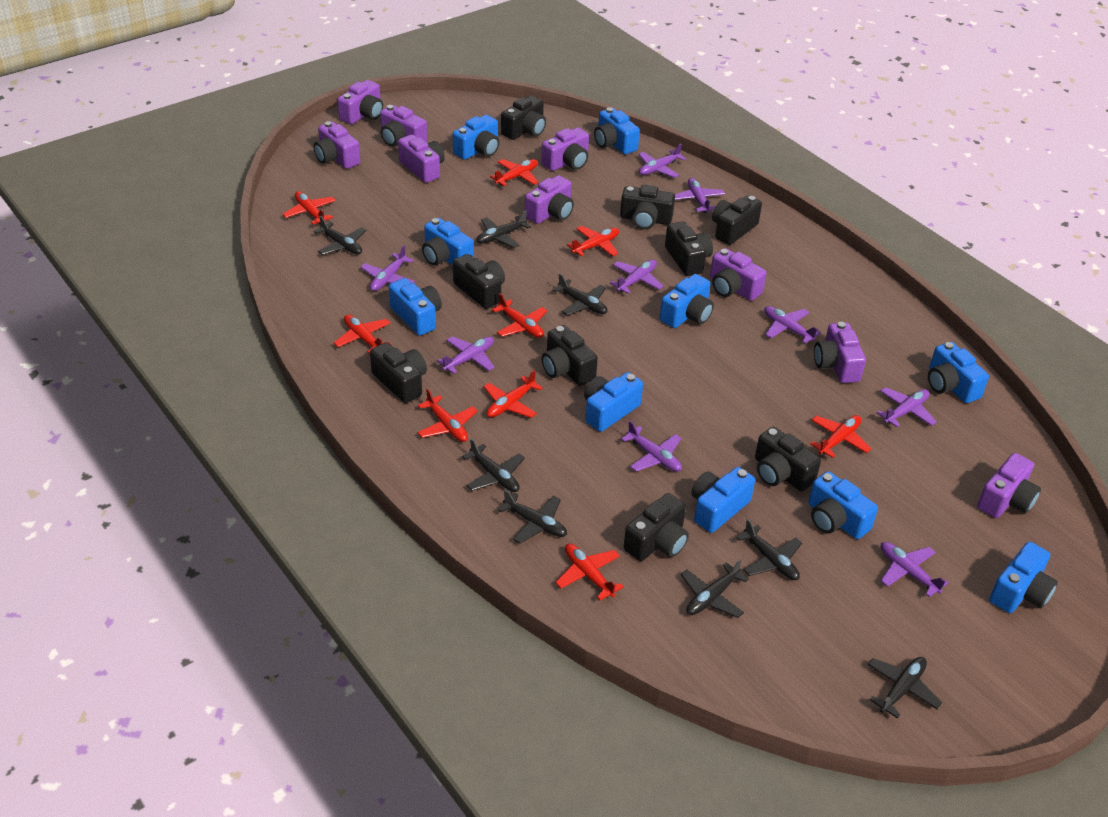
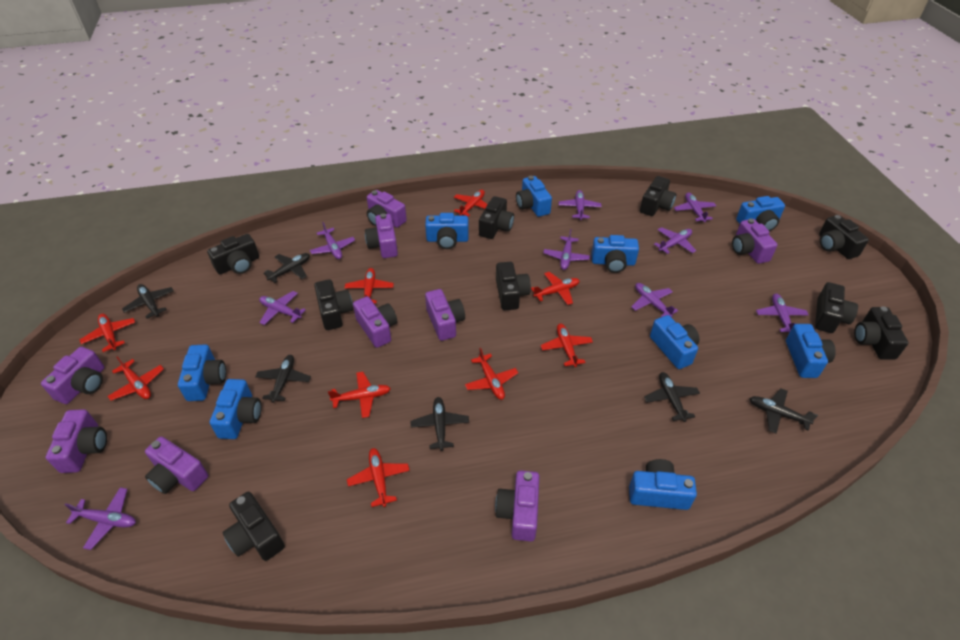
black plane: [314,216,366,255] [462,438,525,492] [476,211,531,248] [498,490,567,544] [553,273,608,315] [681,559,749,618] [736,519,802,580] [868,657,942,718] = 8 -> [122,284,174,319] [255,355,311,403] [263,253,310,283] [411,397,469,451] [644,372,700,422] [749,388,818,433] = 6
blue camera: [389,278,442,336] [422,218,474,266] [453,115,499,160] [584,372,643,432] [594,107,640,154] [660,274,714,328] [691,467,755,533] [808,471,878,539] [928,342,989,403] [989,542,1058,613] = 10 -> [178,344,226,401] [210,379,262,439] [425,213,469,249] [516,176,552,217] [591,235,639,273] [629,459,697,510] [650,315,699,369] [736,196,785,231] [786,324,836,378] = 9

